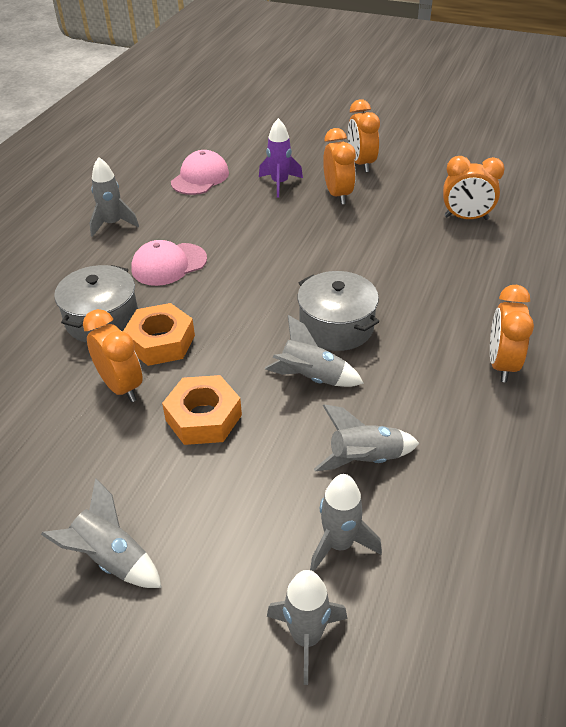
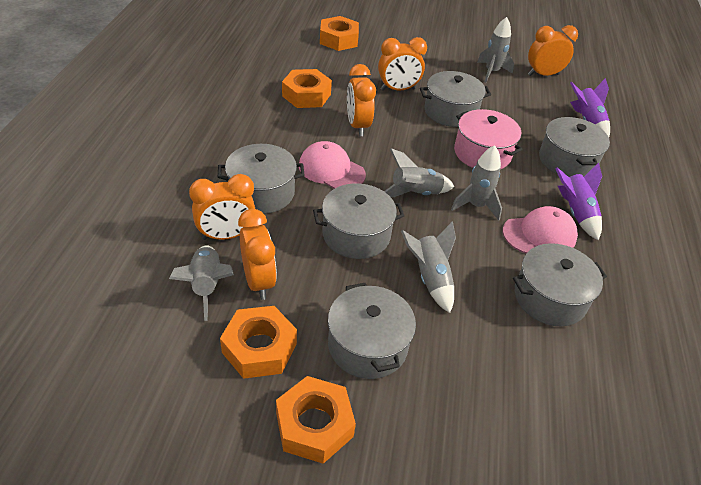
grey pot: [54,265,138,343] [297,271,379,351] = 2 -> [218,144,305,214] [313,184,405,259] [328,283,416,379] [420,71,491,127] [513,243,607,327] [539,117,610,177] = 6
grey rocket: [41,478,162,588] [90,157,139,237] [265,315,364,387] [267,570,347,685] [310,474,382,572] [314,404,419,471] = 6 -> [169,245,234,321] [384,148,454,198] [401,221,456,313] [451,146,502,221] [477,17,514,82] = 5
orange nut: [123,303,195,366] [162,375,242,445] = 2 -> [220,306,297,379] [276,376,356,464] [282,69,332,108] [320,16,359,51] = 4
pink pot: none = 0 -> [454,109,523,169] = 1
purple rocket: [259,118,303,198] = 1 -> [555,162,602,240] [570,78,610,137] = 2

